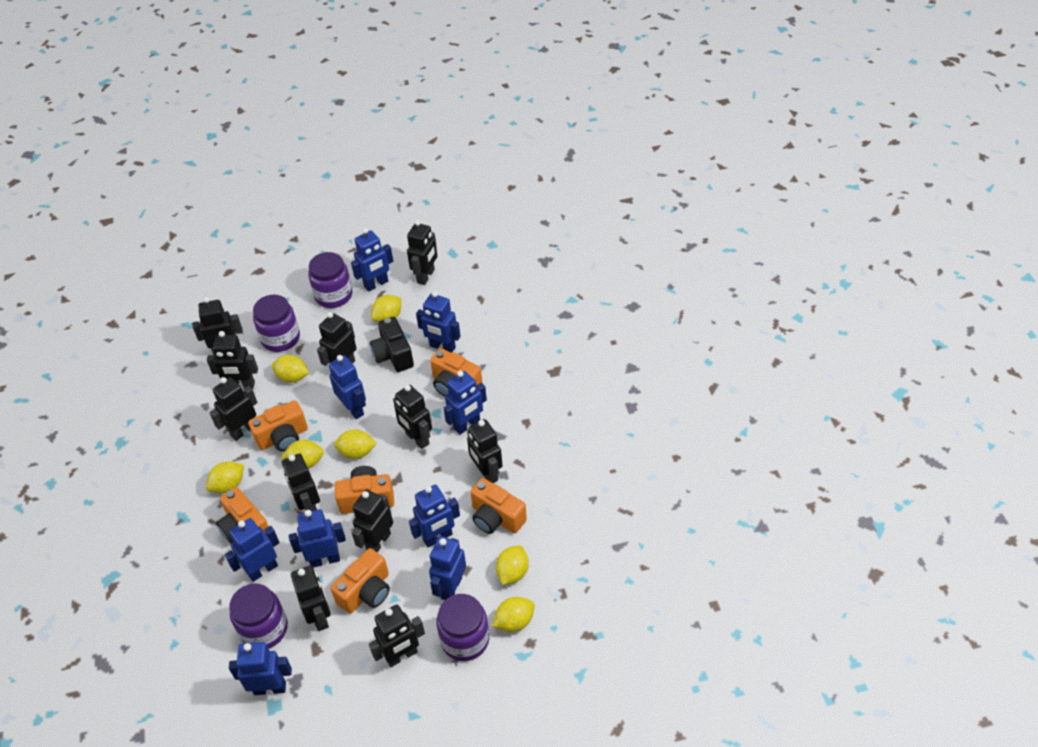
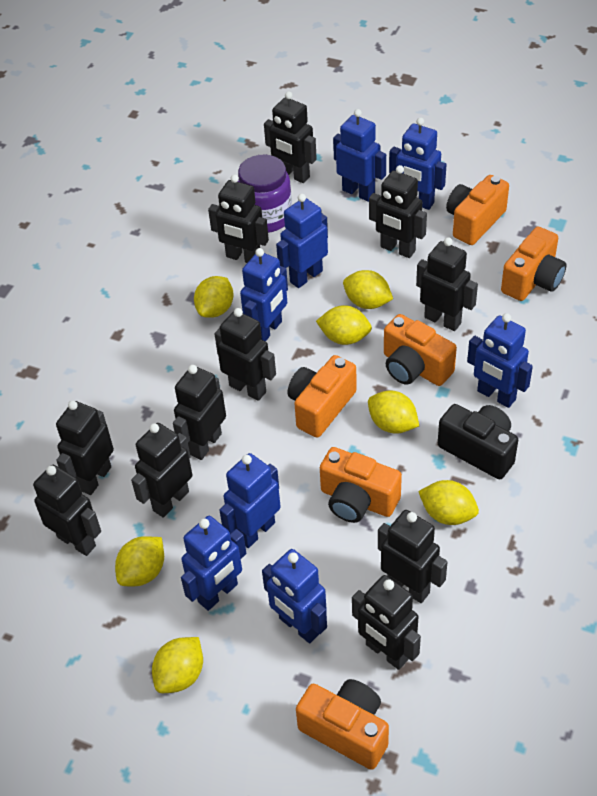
blue robot: [225,518,280,582] [229,642,292,695] [289,509,346,568] [329,355,366,419] [351,228,393,292] [409,485,460,547] [416,291,461,352] [429,536,466,600] [444,371,487,435] = 9 -> [181,516,246,611] [219,453,281,548] [240,248,288,341] [262,549,327,643] [276,194,328,288] [333,109,386,202] [389,117,447,210] [467,313,533,408] = 8
purple jar: [229,583,288,649] [253,295,300,352] [308,252,352,308] [436,594,489,661] = 4 -> [238,155,292,233] = 1

